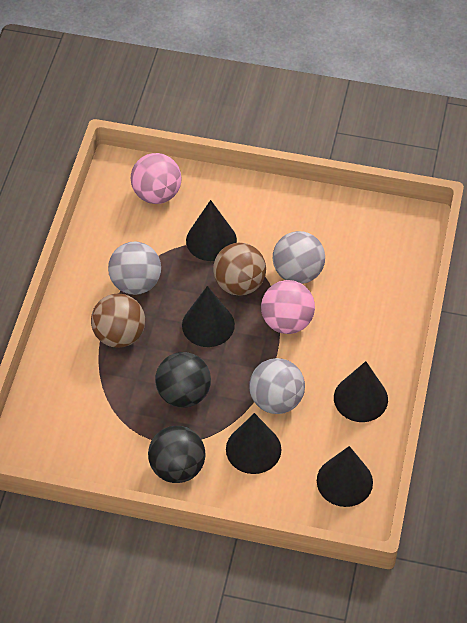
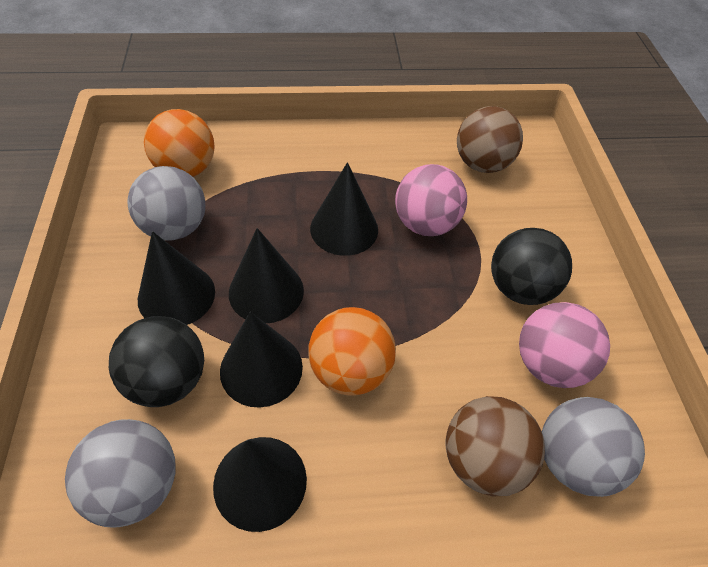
orange ball: none = 0 -> [144,109,215,177] [308,307,396,396] = 2

